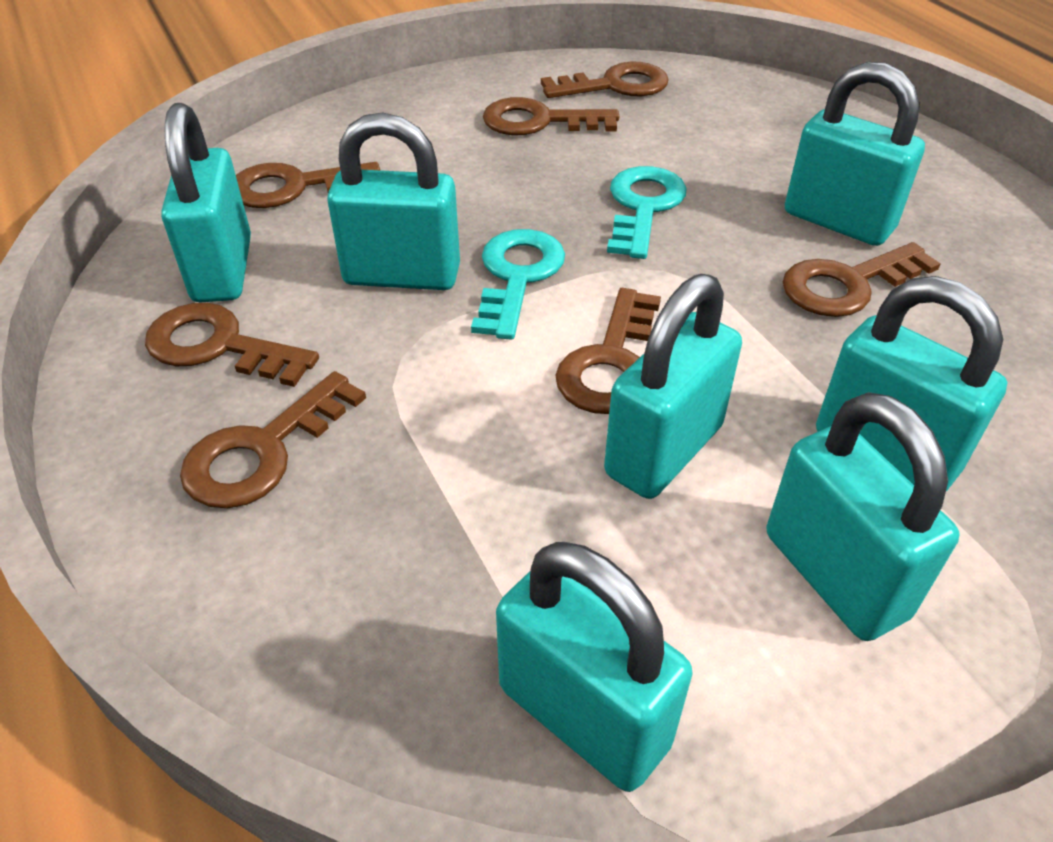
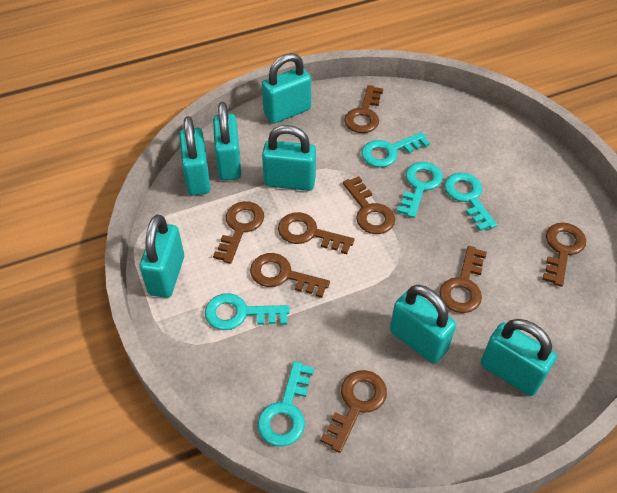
brown key: [145,303,319,387] [180,371,366,508] [236,162,380,208] [483,97,619,135] [541,62,669,98] [555,288,661,414] [783,242,941,317] = 7 -> [213,201,264,264] [250,253,330,298] [278,212,354,254] [320,370,387,453] [343,176,395,234] [344,85,383,133] [439,246,487,313] [542,223,586,287] = 8
turquoise key: [471,229,565,340] [607,166,687,259] = 2 -> [205,293,290,330] [258,361,314,447] [361,132,430,167] [397,162,443,218] [444,173,497,231] = 5

